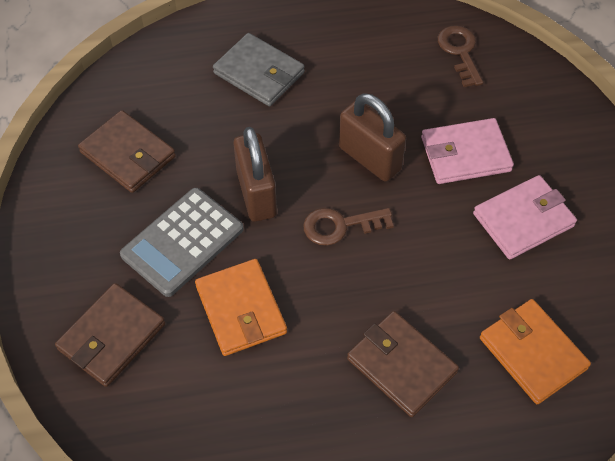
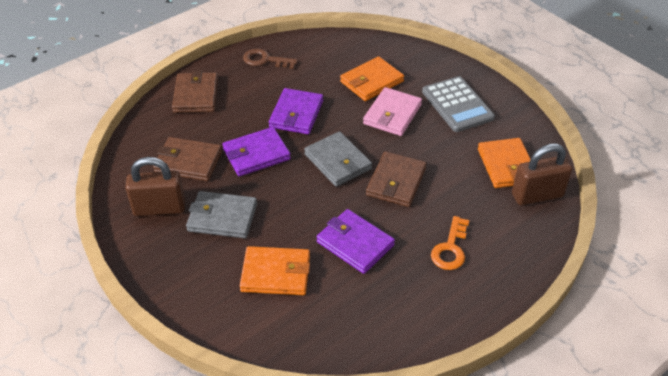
brown key: [303,208,394,246] [438,25,483,87] = 2 -> [243,49,298,69] = 1
grey wallet: [213,33,305,106] = 1 -> [186,191,257,238] [304,131,372,187] = 2
orange key: none = 0 -> [431,216,469,270] = 1
orange wallet: [195,259,287,356] [480,299,591,404] = 2 -> [240,246,310,295] [340,56,404,101] [478,138,531,188] = 3
pink wallet: [421,118,514,184] [473,175,577,259] = 2 -> [363,87,422,136] = 1
purple wallet: none = 0 -> [222,127,291,176] [269,88,323,134] [316,209,395,274] = 3

